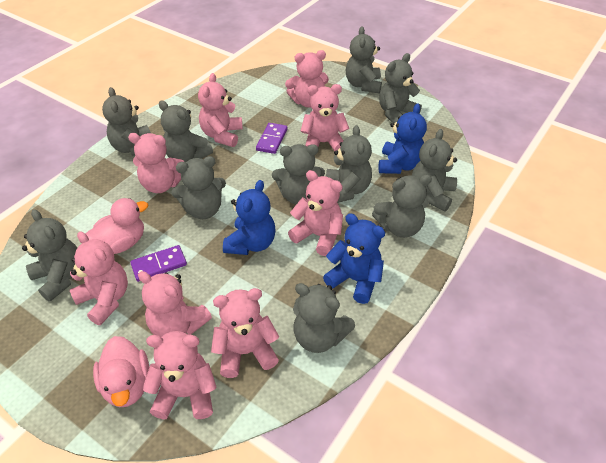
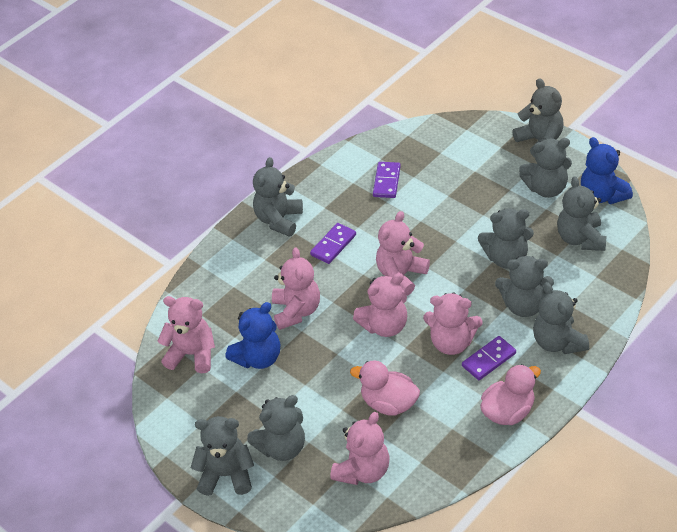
blue teddy bear: [223,180,275,255] [323,213,385,304] [379,103,427,174] = 3 -> [225,302,281,369] [581,137,633,204] = 2
grey teddy bear: [22,209,77,302] [102,87,151,156] [159,100,213,162] [171,156,226,219] [272,144,325,204] [293,283,355,353] [326,125,372,203] [346,26,382,94] [372,175,432,238] [379,53,422,123] [412,129,457,211] = 11 -> [191,416,254,496] [247,395,305,461] [253,157,303,237] [478,209,534,269] [495,256,554,317] [512,78,563,157] [519,138,572,198] [533,282,589,354] [557,176,606,251] = 9
pink teddy bear: [70,231,128,325] [128,133,184,193] [138,271,212,337] [143,331,217,419] [198,73,243,147] [211,288,279,378] [285,50,329,107] [288,170,343,256] [301,84,349,151] = 9 -> [157,296,215,373] [272,247,320,330] [330,412,390,485] [353,273,407,337] [376,211,430,296] [423,293,483,355] = 6
purple domino: [130,245,187,282] [256,123,287,154] = 2 -> [310,223,356,264] [373,162,401,198] [462,336,516,380] = 3

